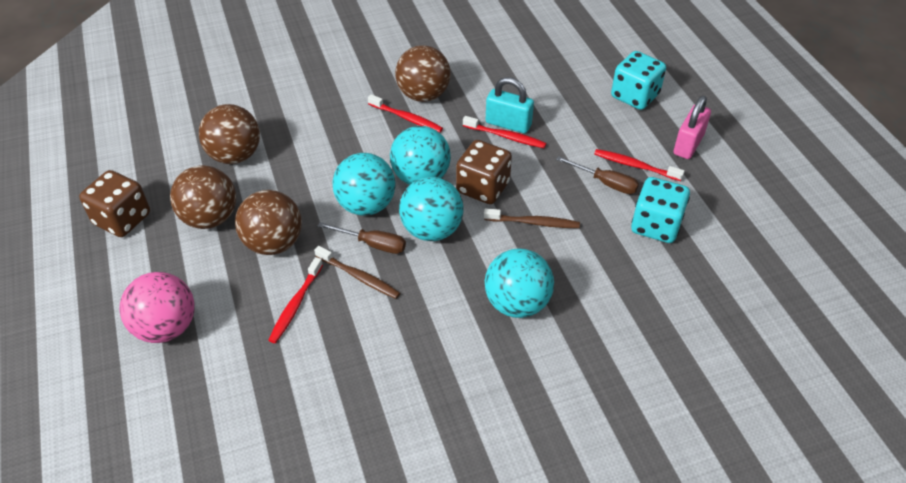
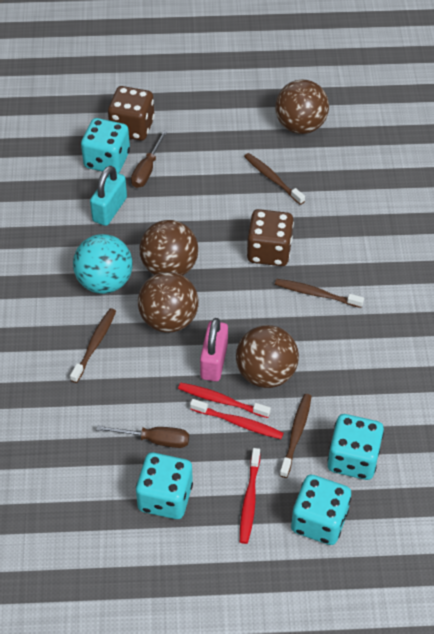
brown toothbrush: [314,246,400,299] [484,208,580,228] = 2 -> [70,308,116,383] [244,153,305,205] [275,279,364,308] [279,394,312,478] = 4
pink ball: [119,272,195,343] = 1 -> none = 0
red toothbrush: [268,257,323,343] [368,94,443,133] [463,116,546,148] [594,149,685,181] = 4 -> [178,383,271,418] [190,399,284,439] [240,448,260,544] = 3
turquoise ball: [332,153,395,216] [390,126,451,185] [399,177,464,241] [485,248,554,318] = 4 -> [73,234,133,294] = 1
turquoise dice: [611,51,666,110] [631,177,690,243] = 2 -> [81,118,130,173] [136,452,193,519] [291,475,351,545] [327,414,384,480] = 4

